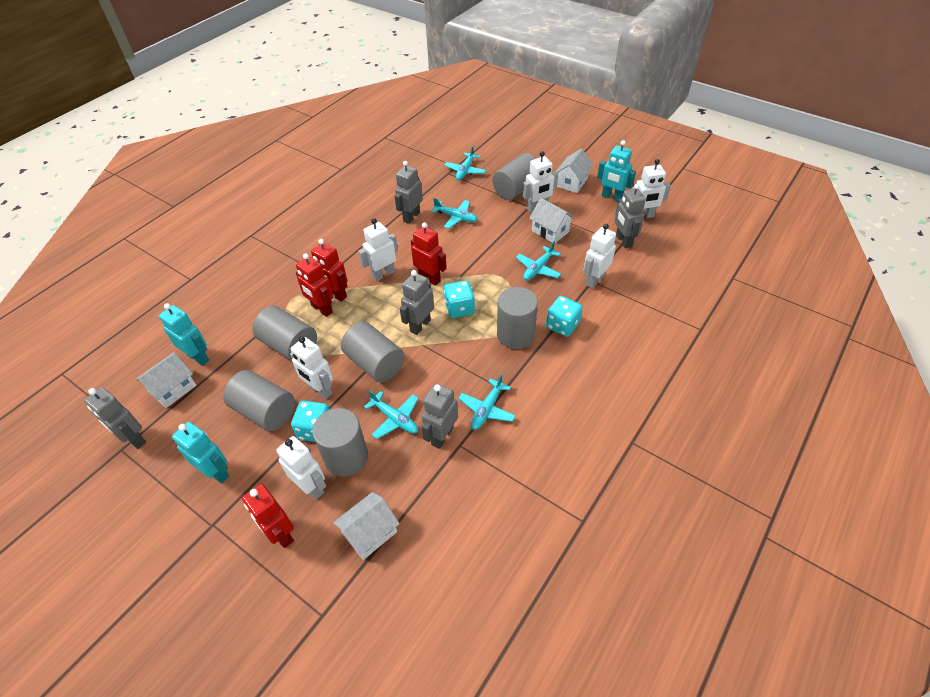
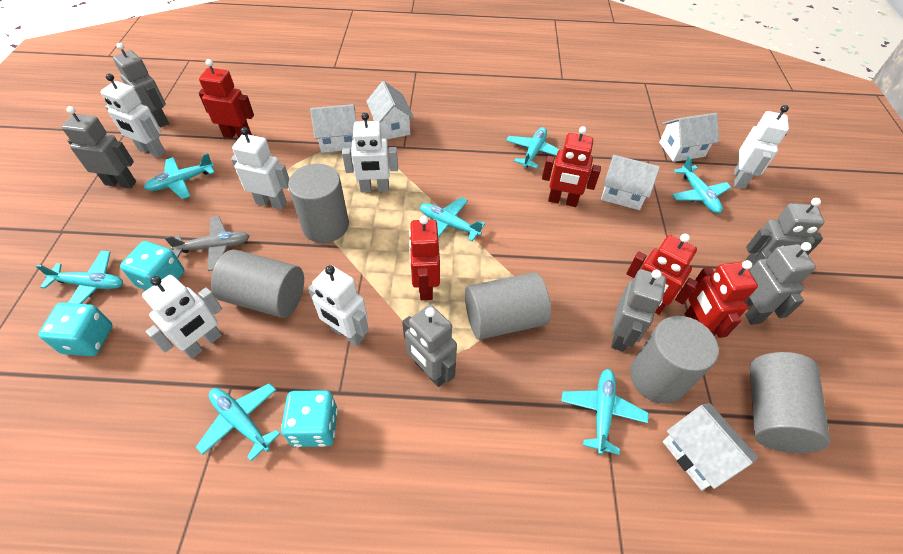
grey cylinder: [223,370,295,431] [252,306,317,361] [312,408,368,477] [341,321,405,382] [492,153,536,200] [497,287,538,349] = 6 -> [211,249,304,318] [288,164,349,243] [465,272,551,340] [630,316,719,404] [750,352,830,453] = 5
grey plane: none = 0 -> [164,216,250,271] = 1
grey robot: [84,387,146,449] [395,161,423,224] [400,270,434,335] [421,384,458,449] [614,184,646,248] = 5 -> [62,106,136,189] [113,43,169,127] [402,305,457,387] [611,269,666,352] [745,198,825,262] [745,242,816,325] = 6
red robot: [242,484,294,548] [296,253,333,317] [311,239,348,302] [411,222,447,286] = 4 -> [199,59,254,138] [409,216,440,300] [542,126,601,207] [626,234,698,315] [685,260,758,338] = 5
turquoise plane: [364,390,419,439] [431,198,478,229] [444,146,486,180] [458,373,516,430] [516,241,561,280] = 5 -> [35,251,123,304] [144,153,214,199] [196,383,281,461] [420,197,485,242] [506,127,560,168] [561,369,649,455] [672,156,731,213] = 7
turquoise robot: [159,303,209,366] [172,422,229,484] [597,140,636,201] = 3 -> none = 0
white house: [136,352,196,408] [333,492,400,560] [529,198,575,243] [556,149,593,193] = 4 -> [310,104,356,153] [366,81,414,140] [601,155,660,210] [659,113,719,162] [663,403,758,490] = 5

